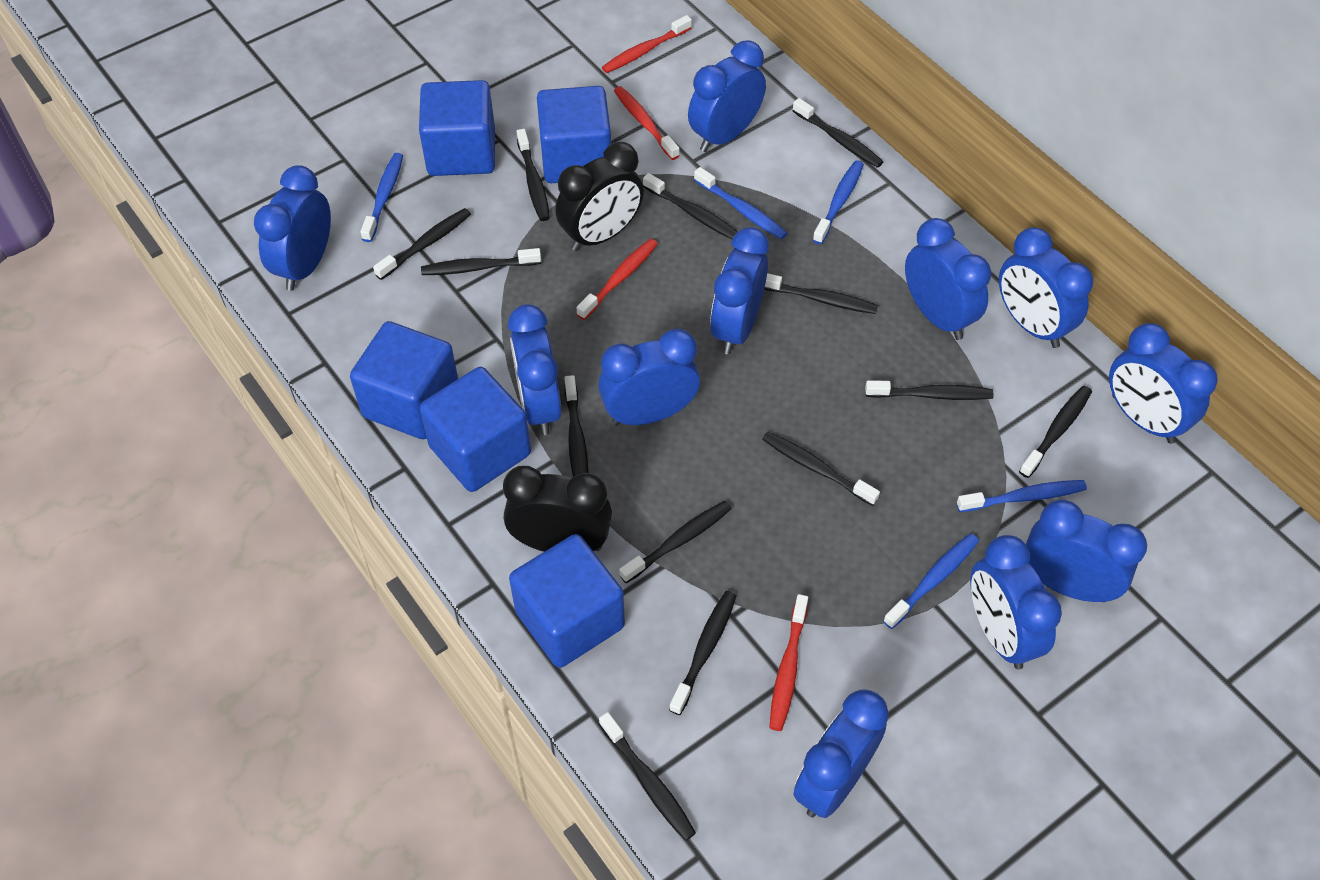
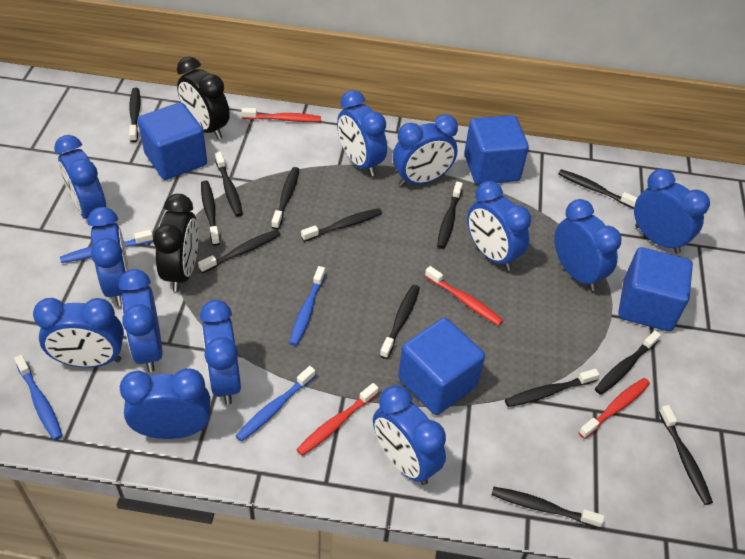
blue clock: [254,165,331,291] [508,304,561,435] [598,329,700,426] [688,40,766,152] [710,227,769,354] [793,689,889,818] [905,218,991,340] [970,535,1062,669] [999,227,1093,348] [1026,500,1147,602] [1109,323,1218,444] = 11 -> [33,298,124,368] [54,135,106,219] [88,207,129,306] [119,269,163,372] [120,368,210,439] [200,300,241,405] [337,90,387,176] [373,385,446,485] [393,114,458,187] [467,181,531,271] [554,199,622,291] [634,169,710,254] = 12
blue cube: [350,321,458,439] [419,80,495,176] [419,367,531,492] [509,534,625,668] [537,86,611,183] = 5 -> [138,102,207,180] [398,318,485,415] [464,115,529,185] [618,247,693,331] = 4
blue toothbrush: [360,153,403,242] [694,167,787,239] [813,160,864,244] [883,534,979,629] [957,480,1087,512] = 5 -> [14,355,63,440] [60,230,153,263] [236,366,315,442] [289,266,325,346] = 4

